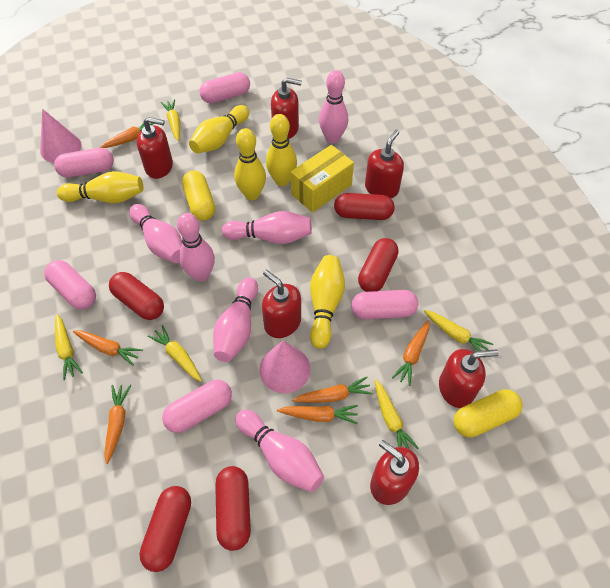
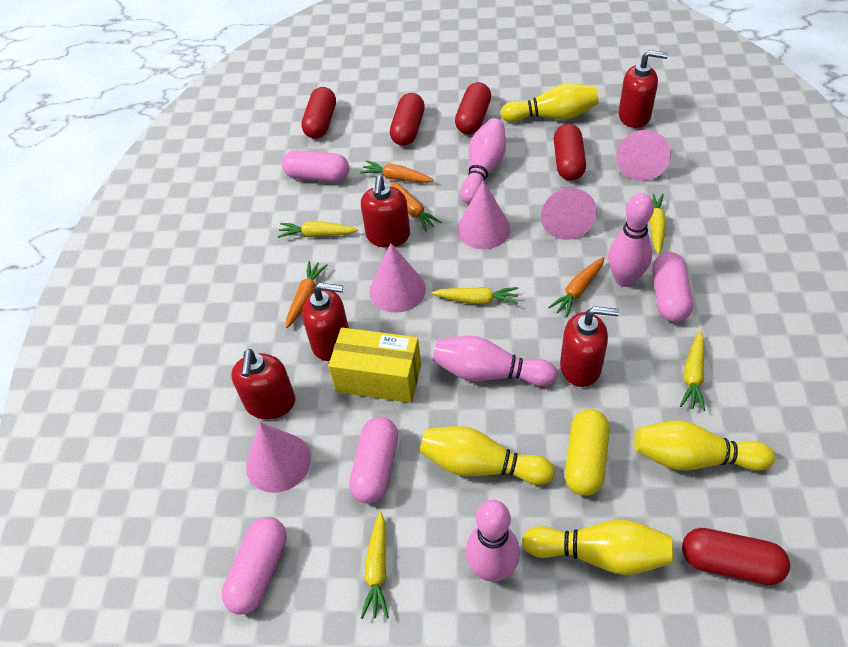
orange carrot: [73,330,143,366] [100,123,154,148] [104,385,131,464] [277,405,358,424] [292,377,372,403] [392,320,430,386] = 6 -> [286,261,328,328] [360,160,434,183] [391,182,442,232] [548,257,604,318] = 4
pink bowling pin: [129,204,182,263] [177,213,215,282] [213,277,258,362] [222,211,312,244] [235,409,324,492] [319,70,348,143] = 6 -> [432,336,557,386] [460,118,506,204] [466,500,520,582] [608,193,654,287] = 4
pink capsule: [44,260,96,310] [54,148,114,178] [162,380,232,433] [199,72,250,103] [351,290,418,319] = 5 -> [222,517,287,615] [282,150,349,182] [349,417,398,503] [652,252,693,322] = 4
pink cone: [40,109,82,163] [259,341,311,393] = 2 -> [246,422,311,493] [369,243,426,313] [457,180,511,249] [541,188,597,240] [616,130,671,181] = 5
red soap dispenser: [137,117,173,179] [262,270,301,338] [271,78,302,139] [365,130,404,198] [370,440,419,505] [439,349,499,408] = 6 -> [231,349,295,419] [302,283,349,361] [361,176,410,248] [560,306,619,387] [618,50,668,128] = 5
yellow bowling pin: [57,171,143,203] [189,105,249,154] [234,128,266,200] [266,114,297,186] [310,255,345,349] = 5 -> [420,426,555,485] [501,83,598,122] [522,520,673,575] [634,420,775,471] = 4
yellow capsule: [182,171,215,221] [453,389,523,438] = 2 -> [565,409,609,496] = 1

